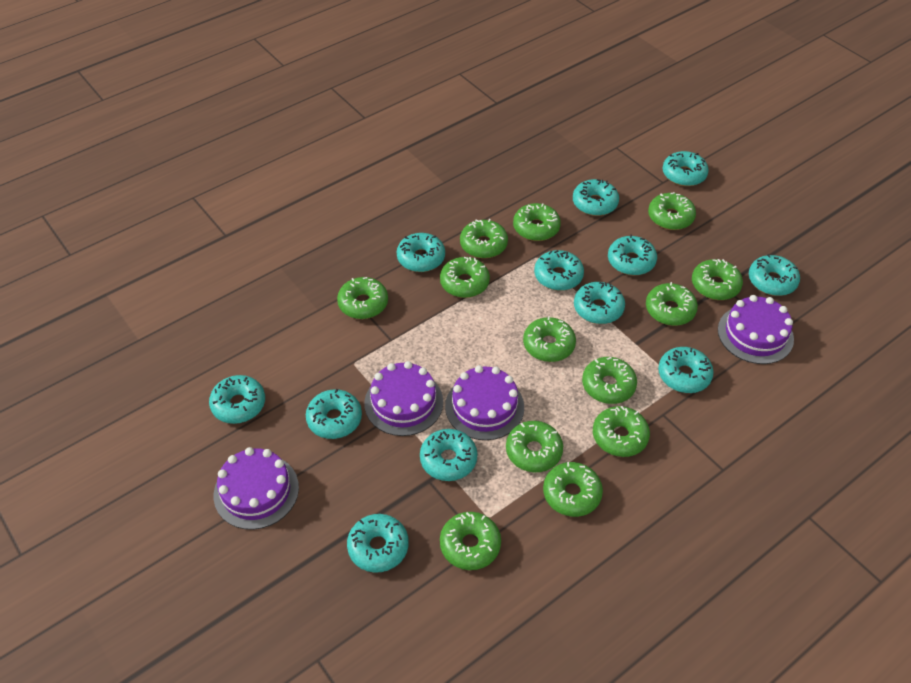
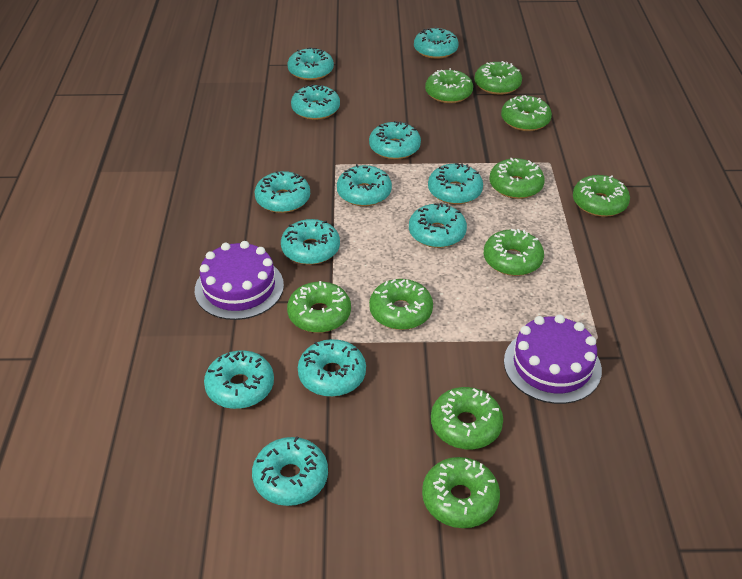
green donut: [337,277,388,319] [440,257,490,298] [440,512,501,570] [460,219,508,258] [506,421,563,472] [513,203,561,241] [523,316,576,362] [543,462,603,517] [582,357,637,404] [593,406,650,457] [646,282,698,326] [648,192,696,230] [692,259,743,300] = 13 -> [287,281,351,333] [369,279,433,330] [422,457,500,528] [425,68,473,103] [431,387,503,449] [475,61,522,95] [484,229,544,276] [489,158,545,199] [501,95,552,131] [573,175,630,217] = 10
purple cake: [214,447,299,530] [364,361,443,436] [445,365,524,440] [718,295,794,364] = 4 -> [195,241,284,320] [504,315,602,404] = 2

